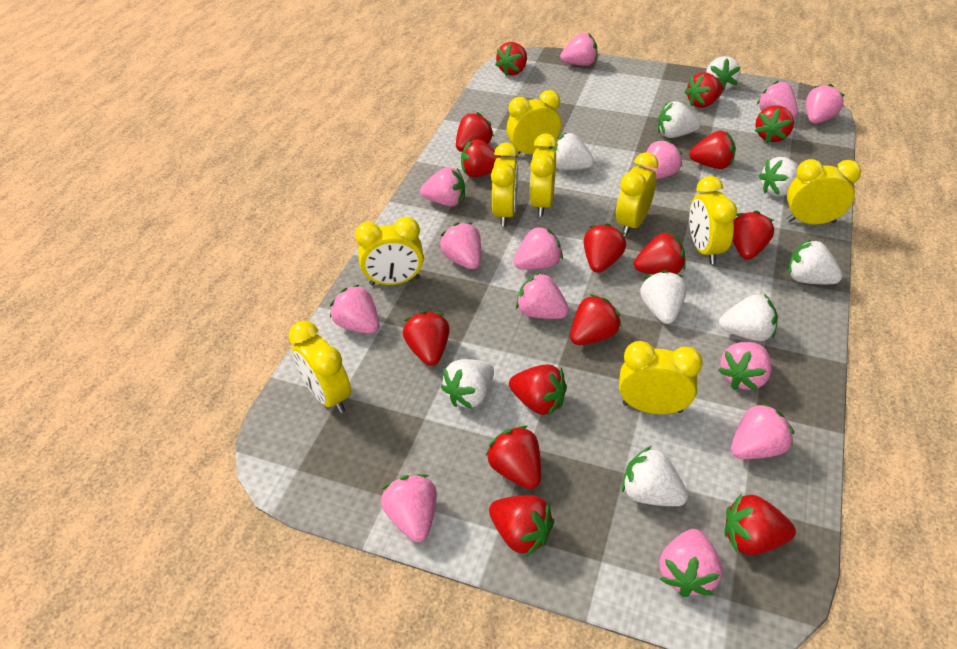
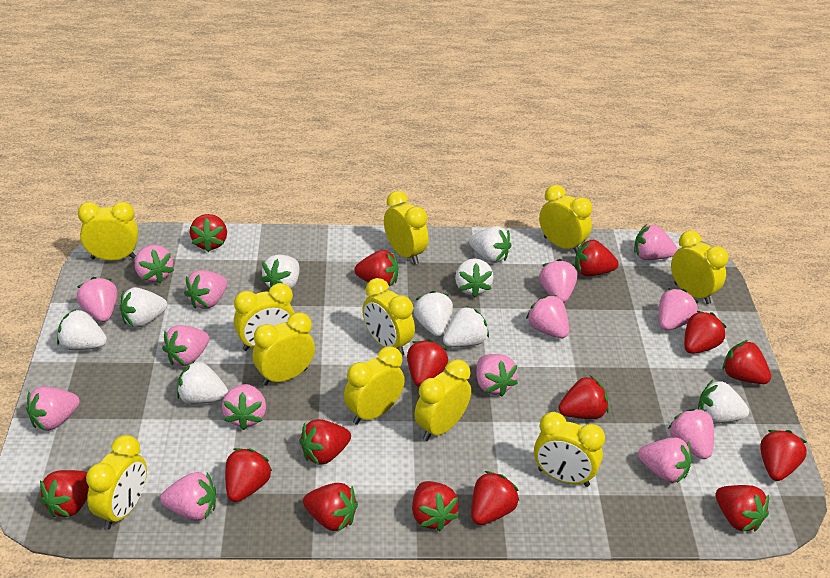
pink strawberry: [330,284,379,334] [381,474,437,542] [420,167,465,207] [440,222,481,269] [513,226,563,270] [516,272,569,319] [560,33,598,66] [643,140,682,180] [659,529,722,597] [718,342,772,391] [731,402,794,459] [757,80,798,119] [806,84,844,124] = 13 -> [26,386,80,431] [77,277,118,322] [135,245,174,283] [160,472,216,521] [162,325,210,366] [184,270,227,309] [222,384,266,430] [476,354,518,397] [526,295,569,338] [539,259,577,303] [634,224,678,260] [638,437,692,483] [659,288,699,330] [668,408,714,459] = 14
yellow clock: [288,321,351,413] [355,217,424,285] [491,142,518,226] [507,90,561,157] [530,133,558,217] [616,152,658,236] [619,341,703,414] [689,176,737,264] [787,159,861,224] = 9 -> [78,202,138,261] [86,435,147,530] [234,283,294,351] [253,312,315,386] [344,346,405,425] [362,278,415,356] [384,191,428,264] [414,359,471,441] [534,412,605,487] [539,185,592,253] [671,230,728,304] = 11

